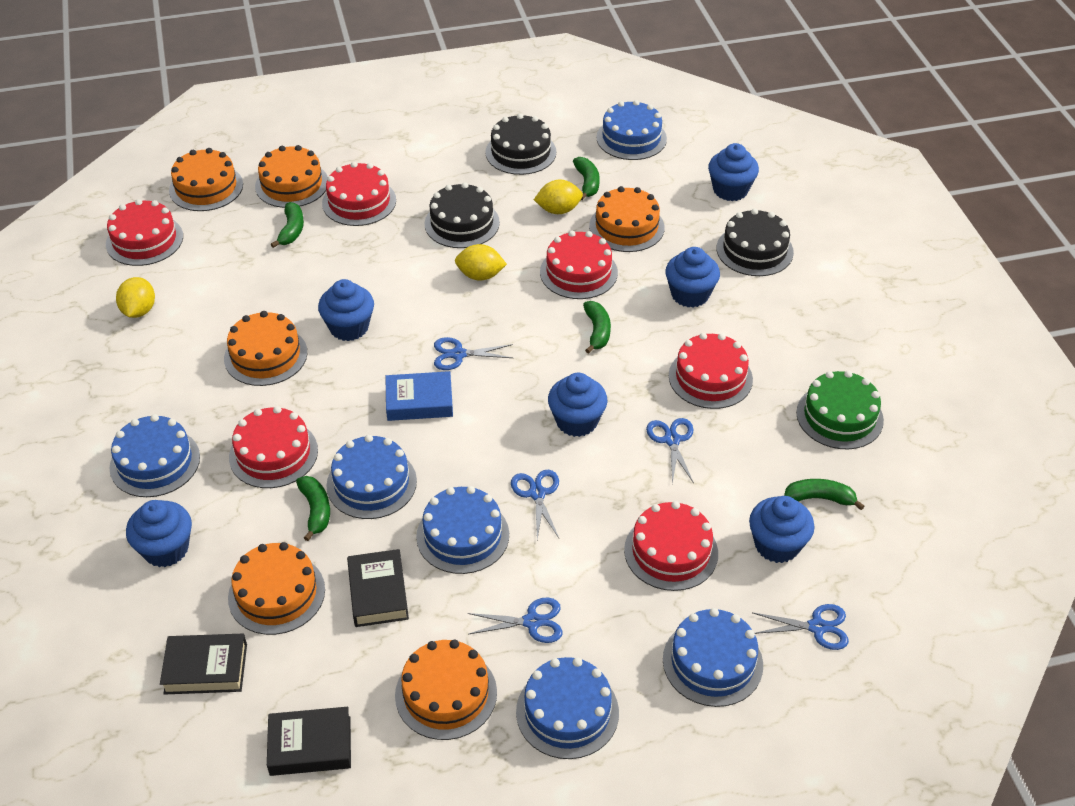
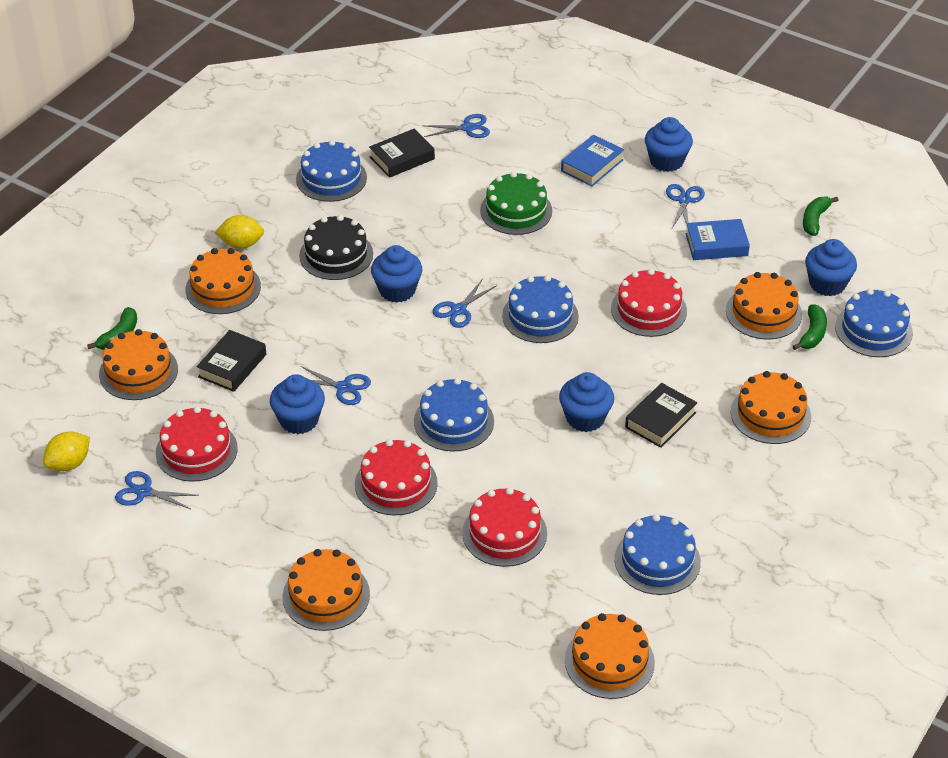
black cake: [424,182,500,248] [485,113,556,175] [717,208,794,276] = 3 -> [299,215,373,280] = 1
blue book: [385,371,453,421] = 1 -> [561,134,624,187] [685,219,750,260] = 2
blue cake: [109,414,200,497] [326,435,417,519] [416,486,509,574] [516,657,619,759] [596,100,667,160] [663,608,763,707] = 6 -> [296,140,367,202] [414,378,494,451] [502,275,579,343] [615,514,701,595] [835,289,913,357] = 5
blue cupcake: [126,500,192,567] [318,279,374,341] [548,373,607,437] [665,247,720,308] [708,143,759,201] [749,496,814,563] = 6 -> [270,374,325,434] [371,245,422,302] [559,372,614,432] [645,117,693,172] [805,239,857,296] = 5
green banana: [271,202,304,248] [296,476,330,541] [573,157,600,200] [583,301,611,354] [784,479,864,510] = 5 -> [87,307,137,350] [793,304,827,350] [803,197,838,236] = 3
red cake: [106,199,183,266] [229,406,318,488] [322,162,396,226] [540,230,618,299] [624,501,718,591] [669,333,753,409] = 6 -> [156,406,238,482] [355,439,438,516] [462,488,547,567] [611,269,687,337] = 4
yellow lemon: [116,277,155,318] [455,244,507,280] [534,180,583,214] = 3 -> [43,431,90,471] [215,215,264,249] = 2

